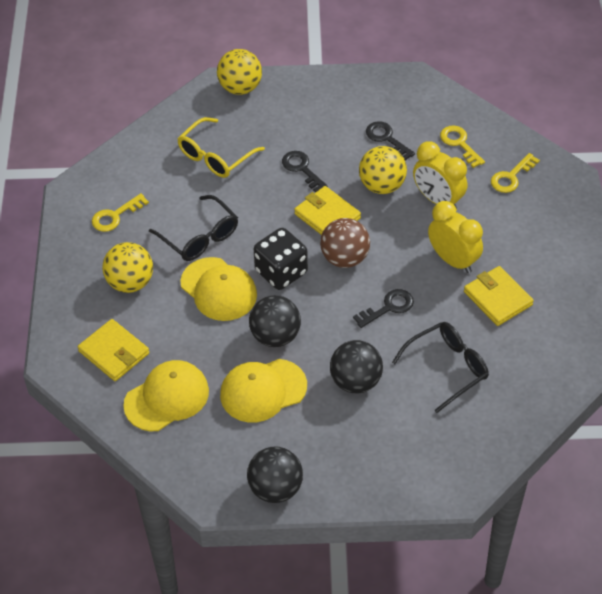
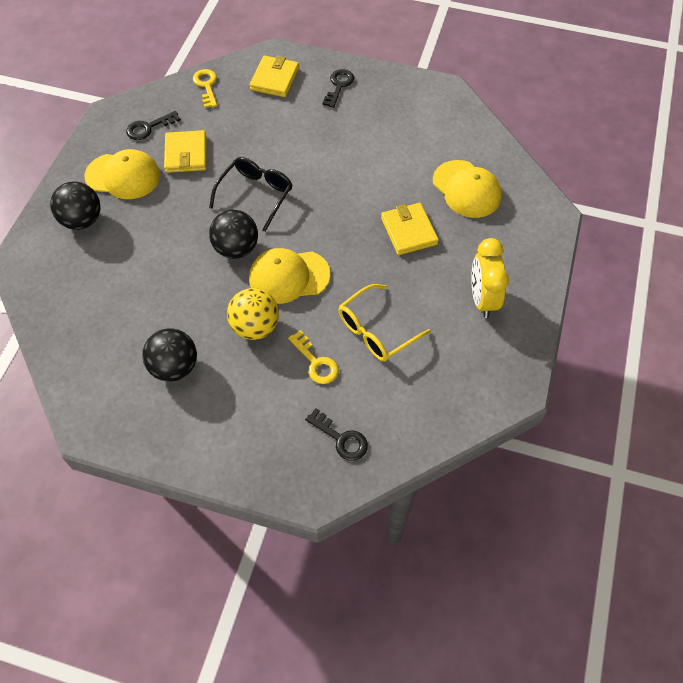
black dice: [254,228,308,290] = 1 -> none = 0
black glasses: [149,195,238,261] [392,322,489,413] = 2 -> [209,157,293,232] = 1
brown ball: [320,218,370,268] = 1 -> none = 0
yellow ball: [102,242,153,293] [217,49,262,95] [359,146,407,194] = 3 -> [227,288,279,340] = 1
yellow clock: [413,141,467,209] [428,201,483,273] = 2 -> [471,238,509,318] = 1
yellow key: [92,193,149,232] [440,126,485,168] [491,153,540,193] = 3 -> [193,69,217,108] [288,330,339,384] = 2

